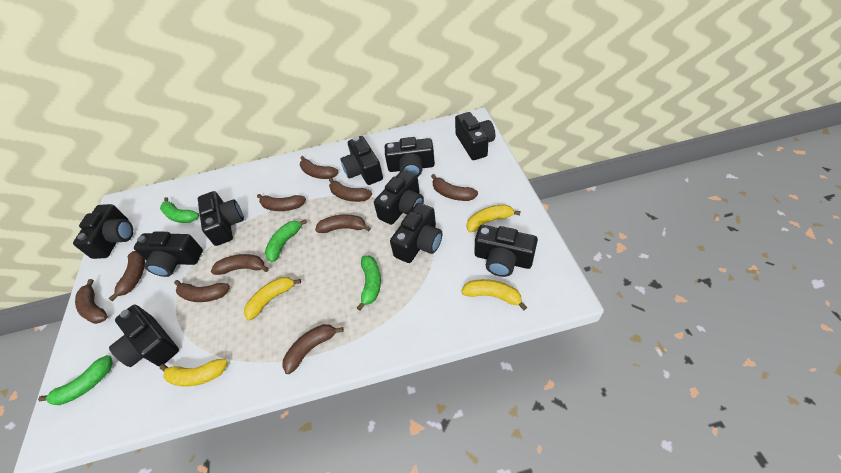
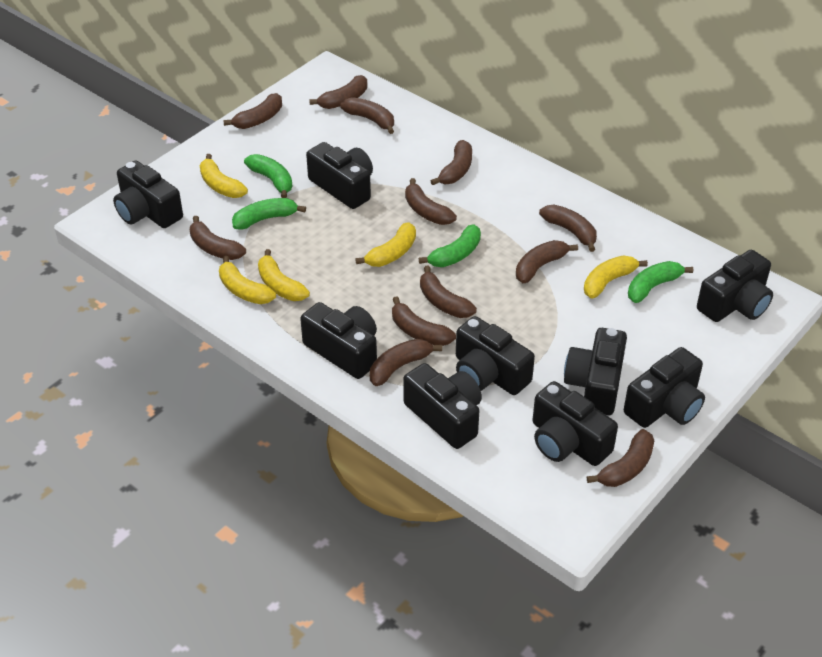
black camera: [73,204,133,259] [109,305,179,367] [134,231,203,277] [198,191,244,246] [341,136,383,185] [374,170,424,225] [385,137,435,177] [390,203,442,263] [455,112,495,160] [475,225,538,277] = 10 -> [113,161,183,228] [300,302,377,379] [306,142,373,209] [403,363,482,449] [456,316,535,395] [532,381,618,466] [564,328,627,415] [624,347,705,428] [697,250,773,322] = 9
brown banana: [75,279,108,324] [108,251,145,301] [174,280,230,302] [211,254,269,275] [257,194,306,211] [282,324,344,374] [300,156,339,179] [315,214,371,233] [329,178,372,202] [431,174,478,201] = 10 -> [190,216,246,260] [223,93,282,129] [309,75,367,109] [340,97,394,134] [370,339,442,386] [392,296,456,346] [405,178,457,225] [420,266,477,318] [431,140,472,185] [516,240,578,283] [539,205,597,252] [587,429,655,487] = 12
yellow banana: [160,358,228,387] [244,277,301,320] [461,279,527,310] [467,204,521,232] = 4 -> [200,154,248,198] [219,256,276,304] [258,249,310,301] [355,222,416,267] [584,255,648,298] = 5

